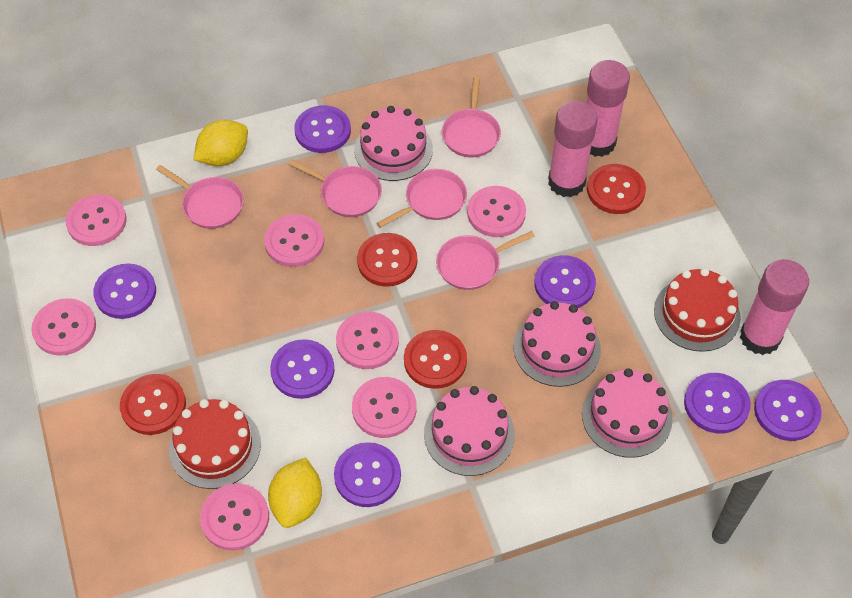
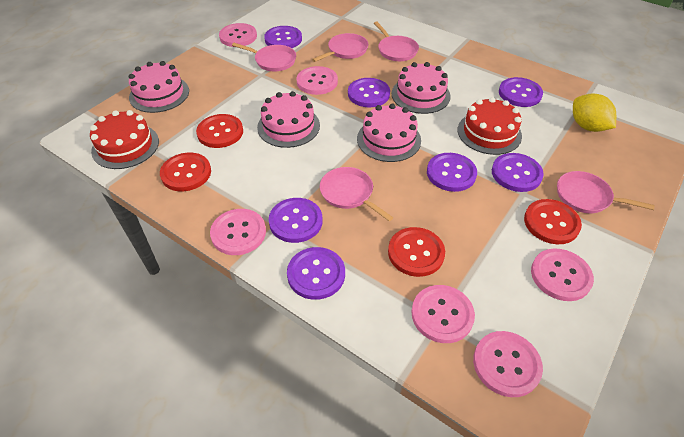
pink button: [31,298,96,356] [66,194,127,246] [200,483,269,551] [264,214,324,267] [336,311,399,369] [352,377,417,438] [467,186,526,237] = 7 -> [210,209,266,255] [219,23,257,47] [297,66,338,95] [411,285,475,343] [473,331,543,397] [531,248,594,301] = 6
pink glue stick: [548,101,598,197] [586,60,630,157] [740,259,809,355] = 3 -> none = 0
yellow lemon: [194,120,248,166] [268,457,322,528] = 2 -> [573,93,616,132] = 1

